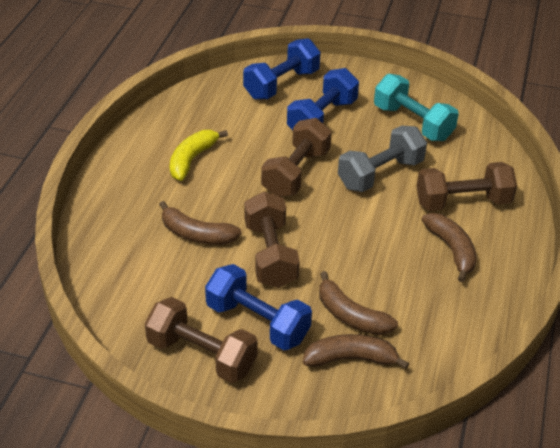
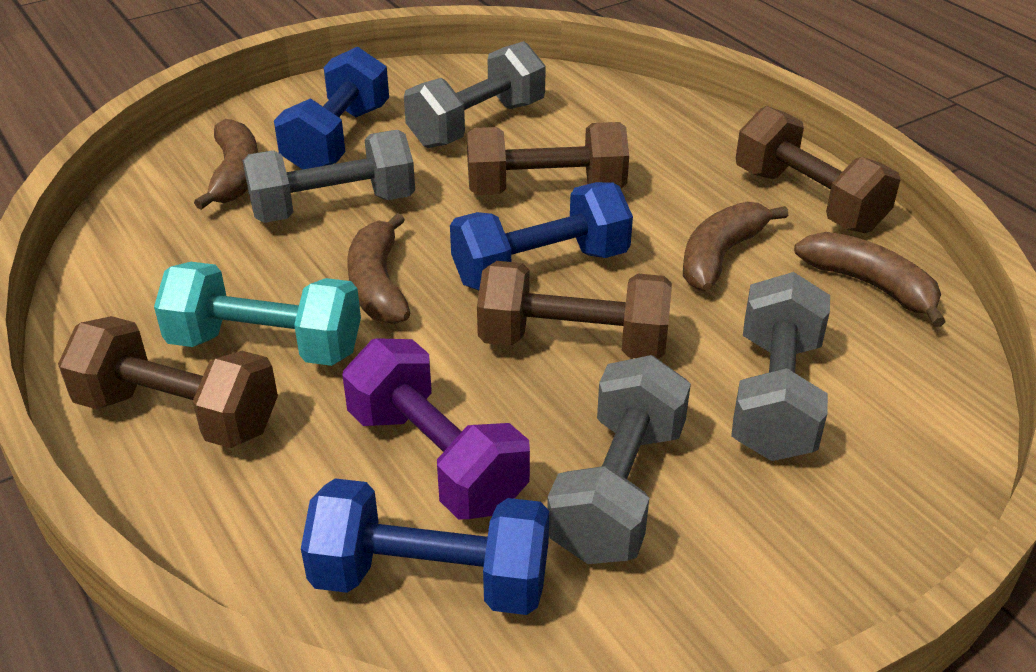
grey dumbbell: [338,125,427,192] = 1 -> [243,130,415,223] [404,41,546,148] [547,355,691,564] [731,272,830,461] = 4
purple dumbbell: none = 0 -> [342,338,530,520] = 1
yellow banana: [170,130,228,181] = 1 -> none = 0

